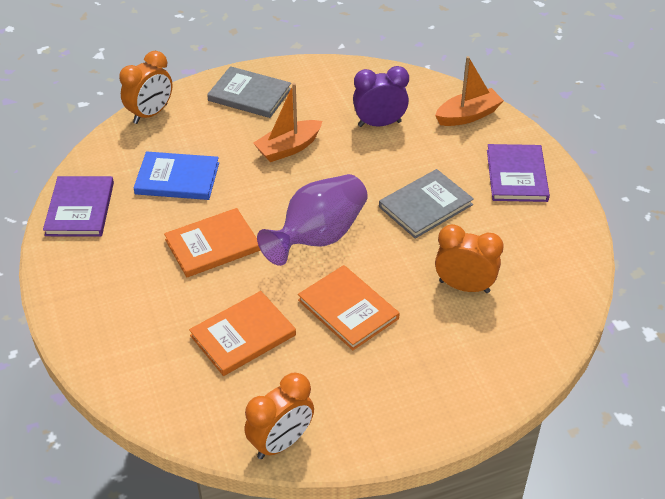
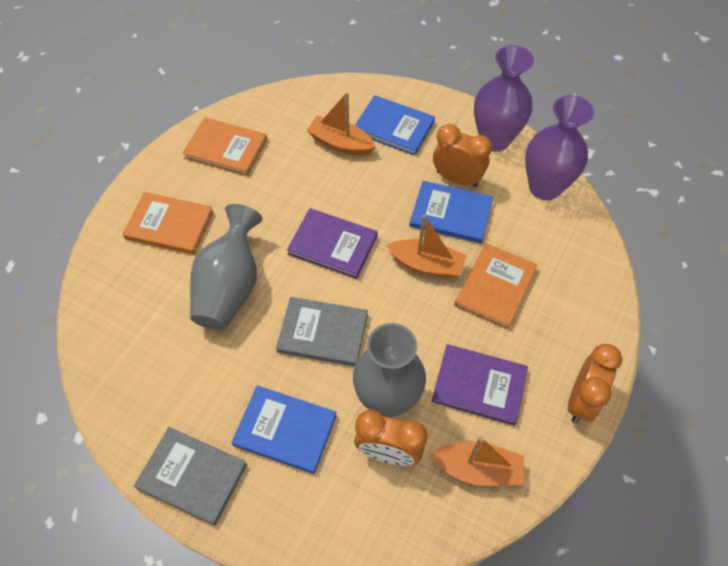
blue book: [134,151,219,200] = 1 -> [231,385,337,474] [355,95,435,156] [410,181,493,243] = 3
grey vase: none = 0 -> [190,204,263,330] [353,323,426,418] = 2
orange boat: [253,83,322,162] [435,56,504,126] = 2 -> [306,92,376,155] [386,215,466,278] [429,437,524,486] = 3
purple clock: [353,66,409,127] = 1 -> none = 0
purple vase: [257,174,368,266] = 1 -> [474,45,534,151] [525,95,594,201] = 2

